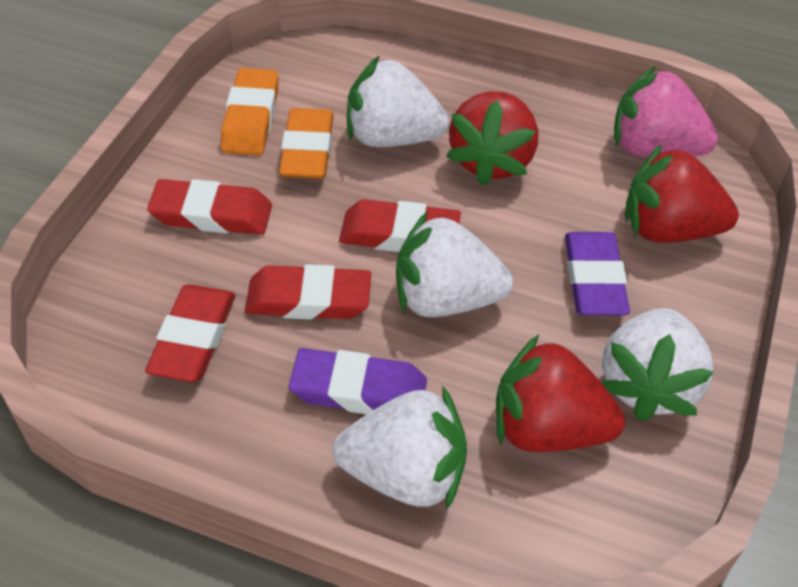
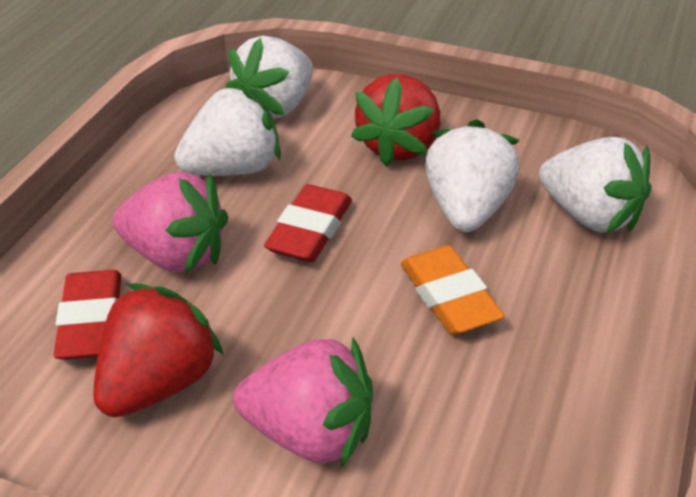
orange eraser: [221,68,279,156] [279,108,334,179] = 2 -> [401,245,505,335] = 1
pink strawberry: [614,66,718,157] = 1 -> [113,172,229,274] [233,338,373,468] = 2
purple eraser: [289,348,427,414] [565,232,630,315] = 2 -> none = 0
red eraser: [145,285,236,382] [147,179,272,235] [245,264,371,320] [339,199,461,252] = 4 -> [54,270,121,360] [264,184,352,262] = 2
red strawberry: [446,91,538,186] [496,335,625,452] [625,143,739,243] = 3 -> [93,283,224,417] [351,74,440,167] = 2

